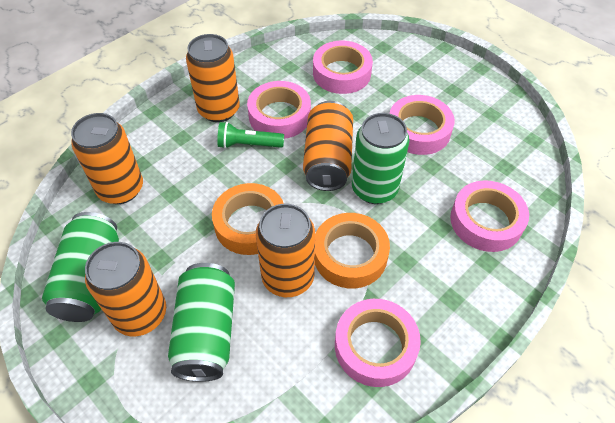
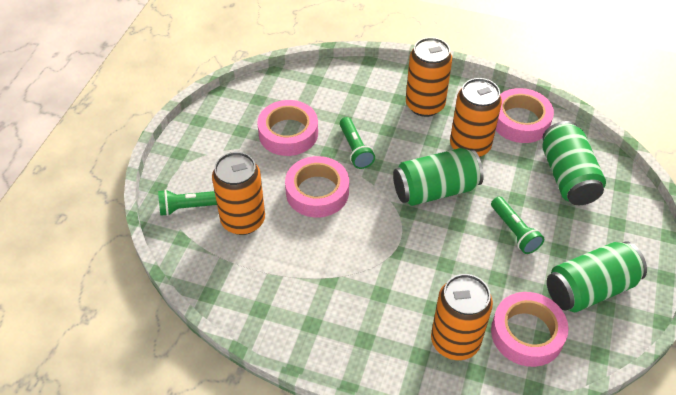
green flashlight: [217,122,284,149] = 1 -> [158,189,217,216] [340,117,375,169] [491,197,544,254] = 3
orange can: [71,113,143,204] [85,242,166,336] [186,34,240,122] [256,204,315,297] [303,101,353,191] = 5 -> [212,152,265,235] [406,37,452,117] [431,274,493,360] [450,78,502,157] = 4
orange tape: [212,183,284,255] [315,213,390,289] = 2 -> none = 0
pink tape: [247,81,311,139] [313,41,373,94] [335,299,421,387] [390,95,455,155] [450,180,529,252] = 5 -> [257,100,318,156] [285,156,349,218] [491,292,569,367] [496,88,554,143] = 4

